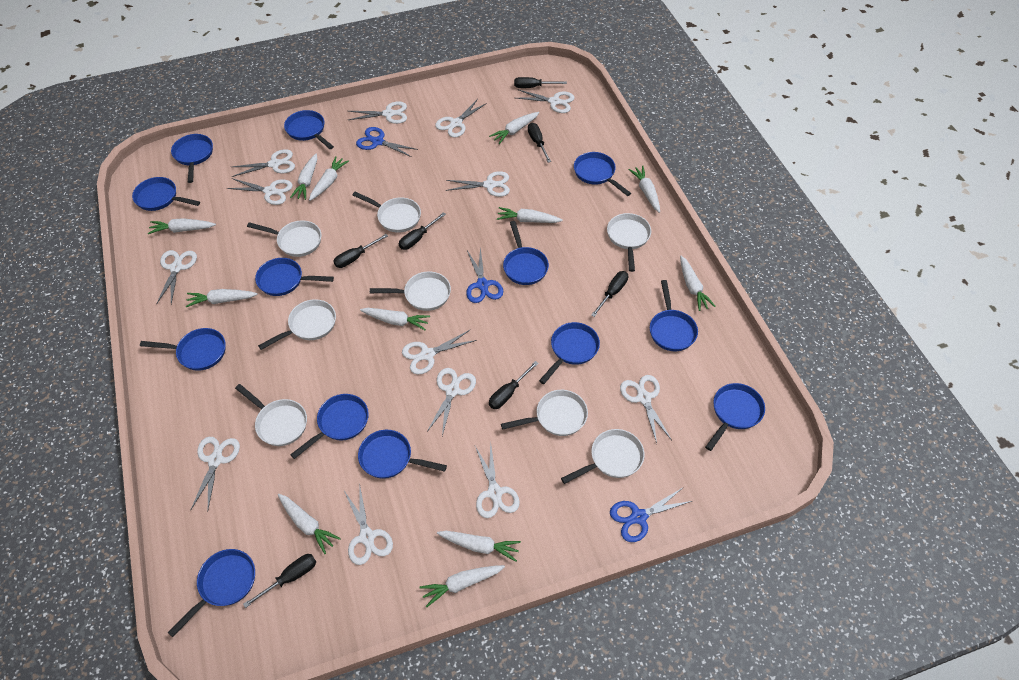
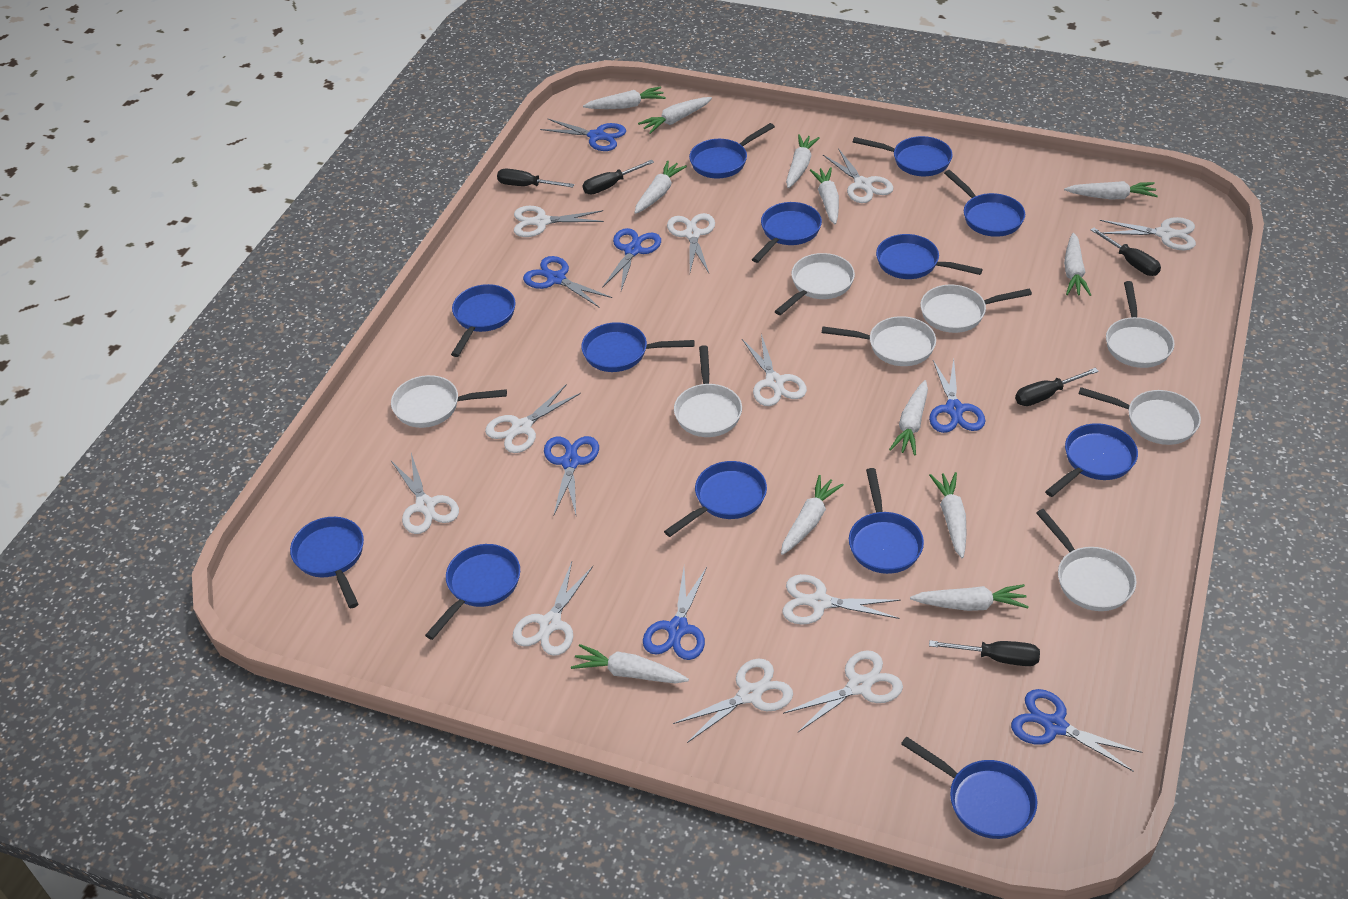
black screwdriver: [243,554,316,608] [333,234,388,268] [399,212,446,250] [489,361,539,409] [514,77,567,88] [528,123,551,163] [591,271,628,317] = 7 -> [497,169,575,188] [583,160,654,195] [929,640,1040,666] [1015,368,1099,406] [1090,228,1161,276] = 5
blue scissors: [356,127,418,157] [466,247,503,303] [610,487,692,542] = 3 -> [523,256,612,307] [540,118,626,151] [544,436,599,515] [602,228,661,291] [643,567,707,660] [929,359,985,433] [1011,689,1143,772] = 7
white scissors: [156,250,197,305] [191,437,240,509] [227,178,293,205] [232,149,295,177] [344,488,393,565] [348,101,407,124] [402,330,477,374] [427,368,476,436] [435,99,487,138] [446,171,510,197] [475,443,520,518] [516,89,575,113] [620,375,672,443] = 13 -> [391,453,459,534] [485,384,581,453] [513,562,593,656] [514,206,604,237] [667,213,715,273] [673,659,793,743] [742,334,807,406] [782,574,901,625] [783,650,903,733] [823,148,893,203] [1100,217,1196,250] = 11

